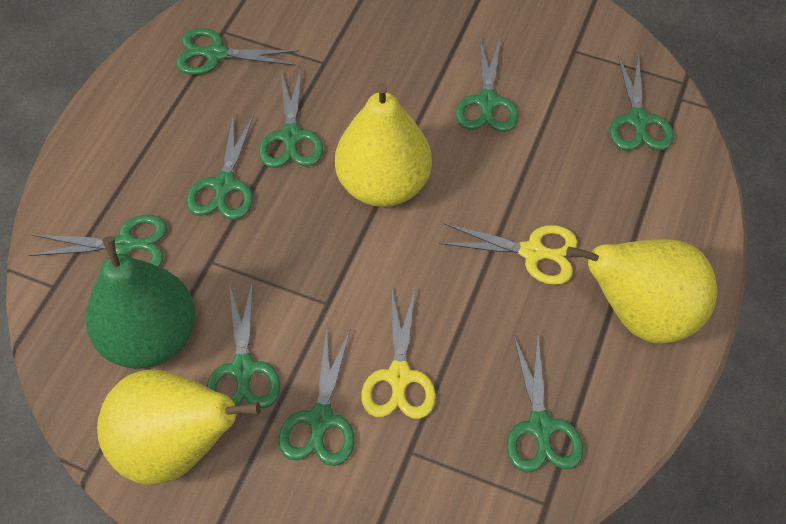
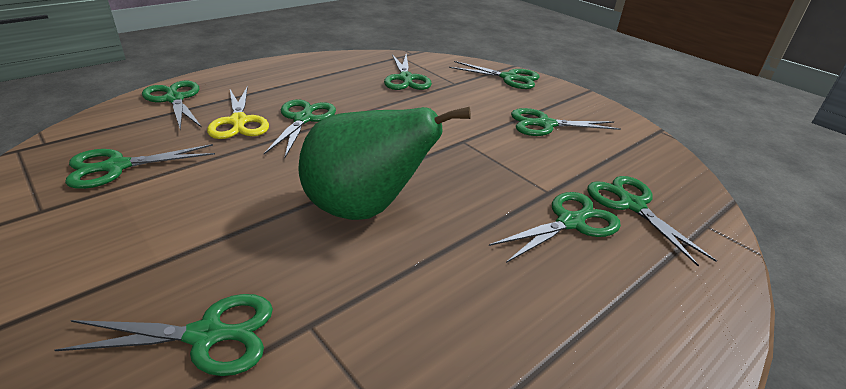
yellow pear: [97,369,261,485] [335,83,432,207] [566,239,717,343] = 3 -> none = 0
yellow scissors: [361,290,436,419] [439,223,577,285] = 2 -> [207,86,269,139] = 1

